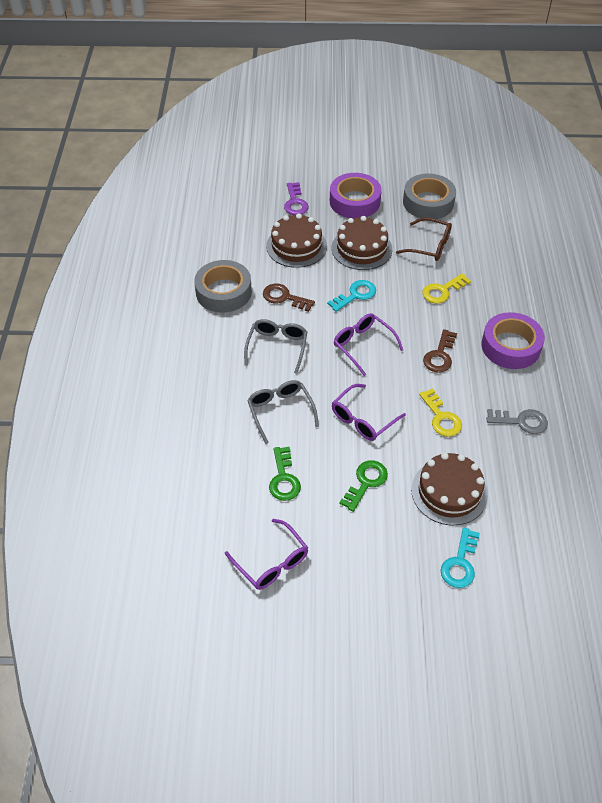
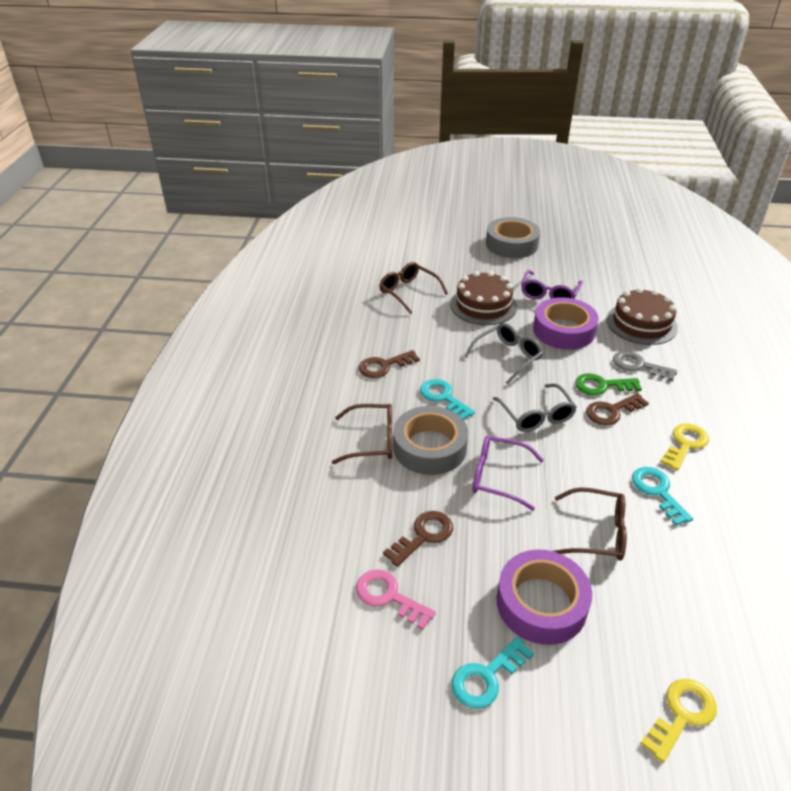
brown cake: [266,214,327,268] [332,216,392,270] [411,453,488,525] = 3 -> [450,271,517,325] [607,288,678,345] = 2
brown glasses: [396,217,452,261] = 1 -> [332,404,392,464] [379,262,448,314] [554,487,627,561] = 3
brown key: [263,284,315,312] [423,329,457,373] = 2 -> [359,350,420,378] [383,511,453,567] [586,393,649,426] = 3
green key: [269,446,301,501] [339,460,388,512] = 2 -> [575,373,642,396] = 1
pink key: none = 0 -> [356,569,436,630] = 1
purple glasses: [225,519,308,590] [332,384,406,441] [334,313,403,376] = 3 -> [472,435,544,511] [521,270,583,299] = 2
purple key: [284,182,309,215] = 1 -> none = 0
turquoise key: [327,280,376,312] [440,527,480,588] = 2 -> [420,379,475,420] [452,637,534,709] [632,467,693,526] = 3

